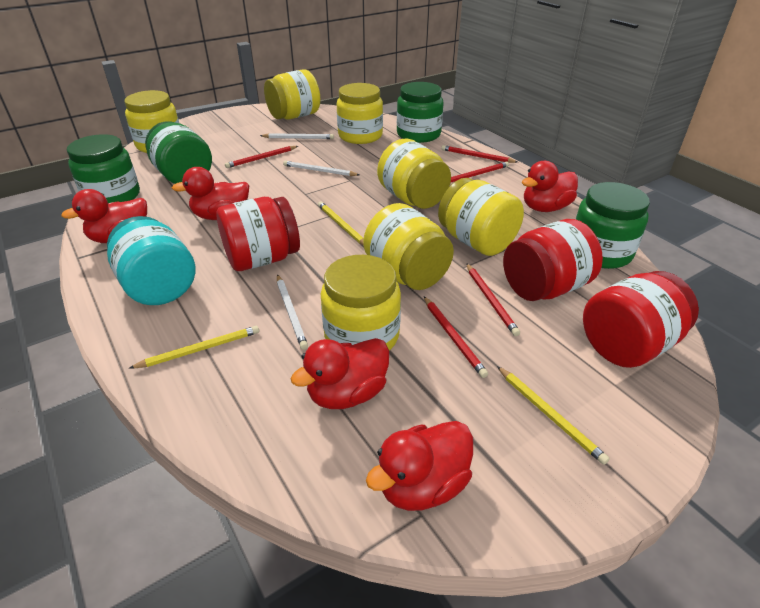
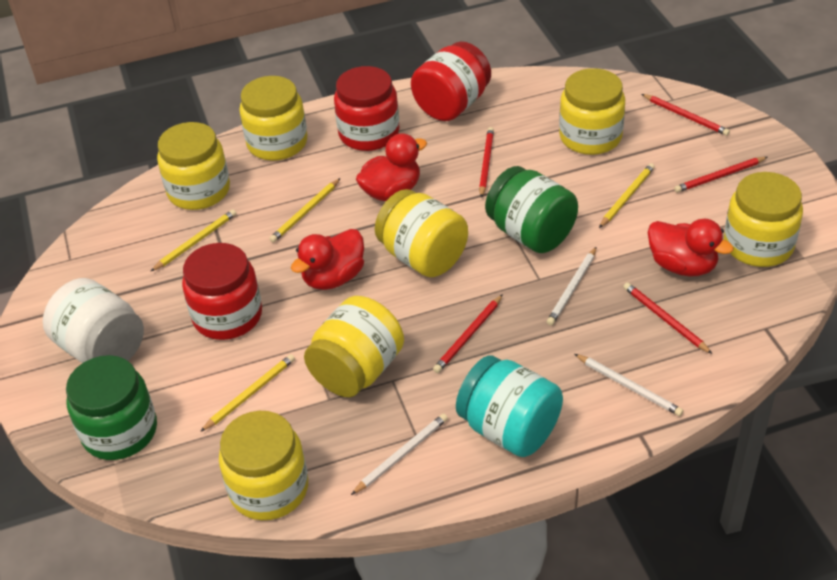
green jar: [67,134,140,203] [145,121,212,184] [397,82,444,143] [576,182,650,269] = 4 -> [66,355,157,460] [485,166,578,253] = 2
red duck: [61,189,147,243] [172,167,249,220] [291,338,389,409] [366,421,473,511] [522,161,578,212] = 5 -> [291,229,364,290] [356,133,427,201] [648,219,734,277] = 3
white jar: none = 0 -> [43,278,144,363] = 1
yellow pencil: [129,326,259,369] [318,202,364,245] [497,366,610,465] = 3 -> [150,209,236,272] [200,354,295,432] [269,178,340,243] [599,163,655,228] = 4

